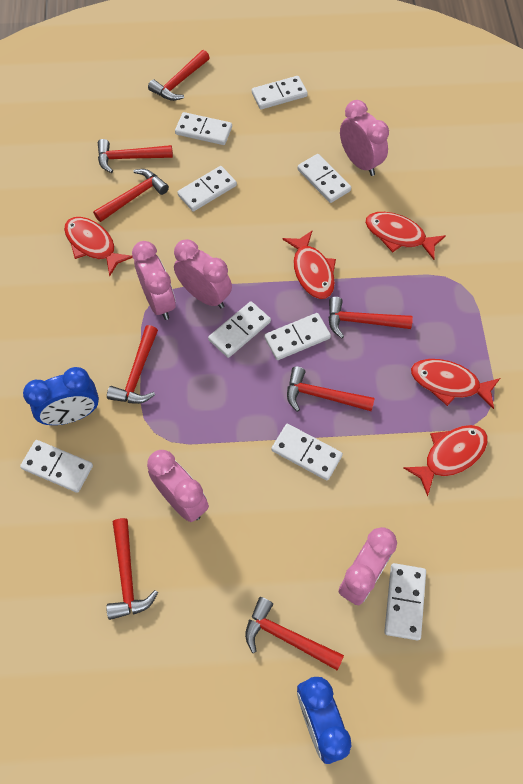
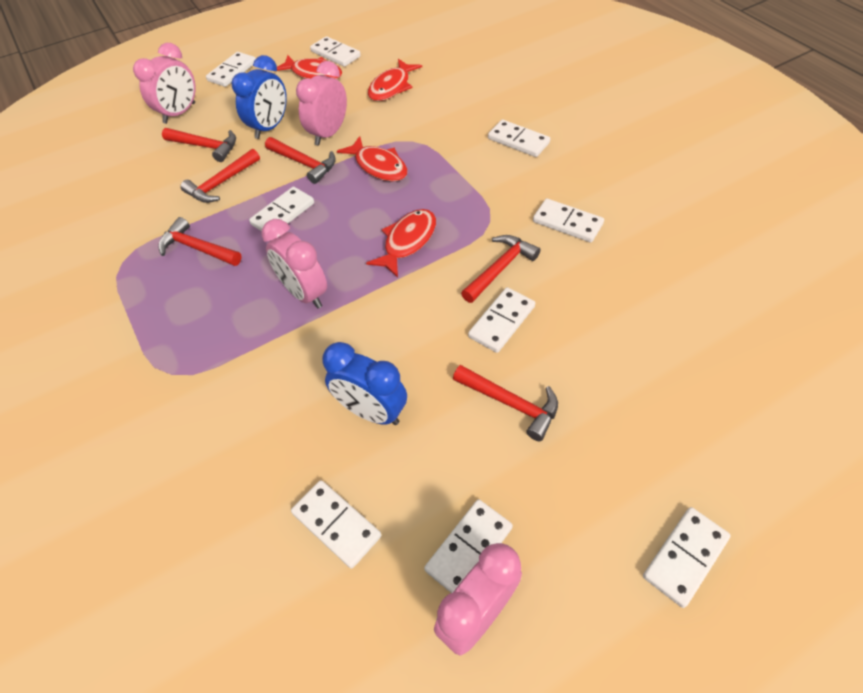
pink clock: [132,241,176,320] [147,450,209,522] [174,239,232,308] [338,527,397,605] [340,100,389,176] = 5 -> [133,43,196,124] [261,219,327,309] [296,61,347,146] [434,543,522,656] = 4
red fish: [64,217,133,276] [282,231,336,299] [365,212,446,260] [404,425,488,497] [411,359,500,409] = 5 -> [277,55,342,79] [337,136,408,182] [366,209,436,277] [368,59,422,101] = 4
red hammer: [93,169,169,222] [98,139,173,173] [106,518,158,620] [107,325,158,404] [148,50,210,101] [245,597,344,670] [287,366,375,412] [328,297,413,338] = 8 -> [158,217,242,266] [162,128,236,162] [180,149,260,203] [265,137,336,184] [453,365,558,441] [461,235,541,303] = 6

